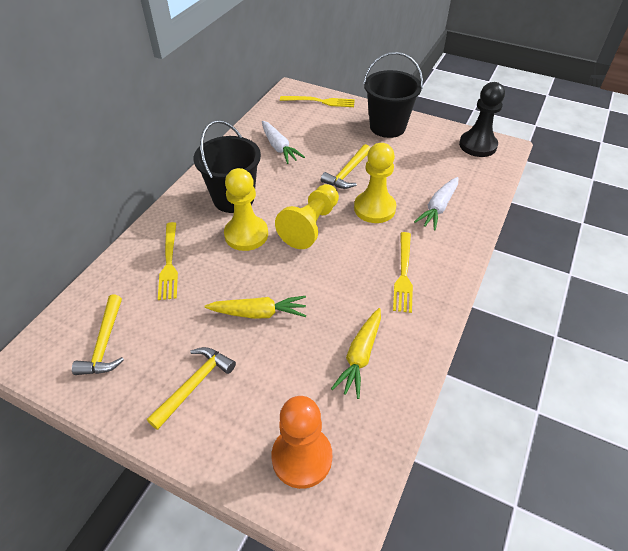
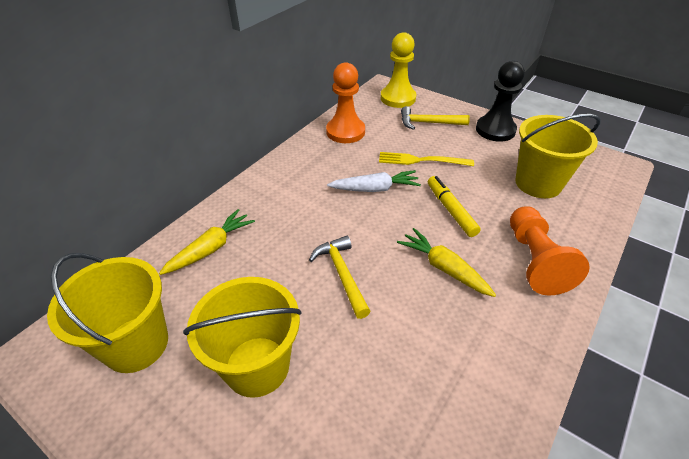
black bucket: [194,120,261,213] [363,52,423,138] = 2 -> none = 0
orange pawn: [271,396,332,489] = 1 -> [326,62,365,143] [510,206,590,296] = 2
white carrot: [262,121,305,164] [414,177,458,230] = 2 -> [327,170,421,192] = 1
yellow bucket: none = 0 -> [47,253,168,373] [183,277,302,398] [515,114,601,198] = 3
yellow fork: [158,222,178,300] [280,96,355,107] [393,232,413,313] = 3 -> [379,152,474,166] = 1
yellow hammer: [72,295,124,375] [147,347,236,430] [321,144,371,189] = 3 -> [309,236,371,319] [401,106,470,130] = 2
yellow marker: none = 0 -> [428,176,481,237] = 1
yellow pawn: [224,168,268,251] [275,184,339,249] [354,143,396,223] = 3 -> [381,32,416,108] = 1

